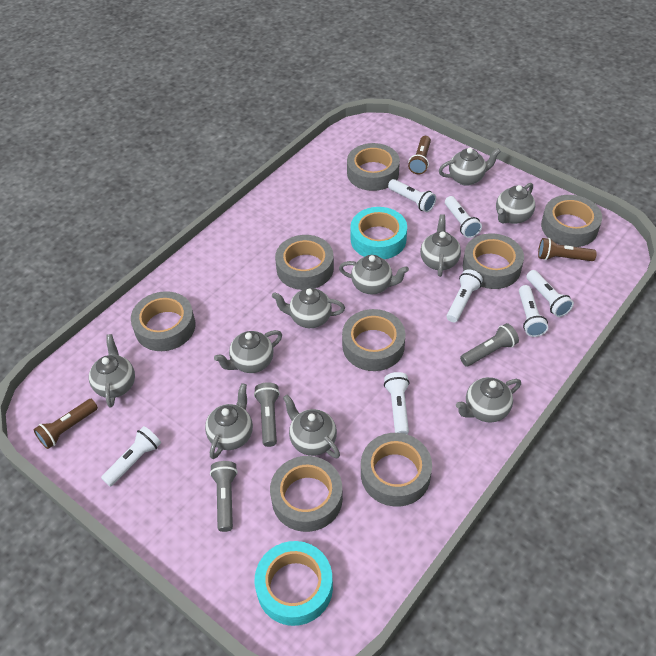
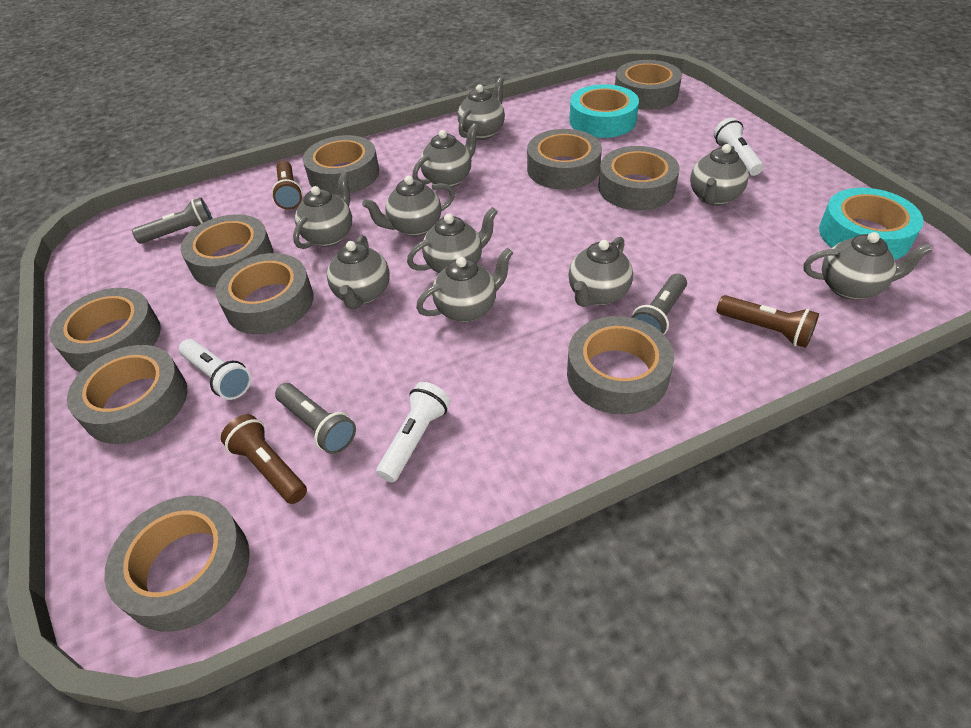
grey tape: [131,291,195,351] [270,456,343,532] [275,235,334,290] [342,309,405,371] [347,143,400,191] [361,433,432,507] [463,233,524,289] [541,195,602,247] = 8 -> [49,288,161,372] [67,345,187,444] [104,496,250,632] [181,214,274,287] [215,253,313,334] [303,135,379,195] [527,129,602,189] [567,316,674,415] [598,146,680,210] [615,60,682,110] = 10
white flashlight: [101,426,161,487] [384,372,409,434] [388,179,436,212] [445,196,482,238] [446,269,483,322] [519,285,548,337] [526,270,574,317] = 7 -> [179,339,251,400] [376,382,450,483] [714,118,763,176] = 3

